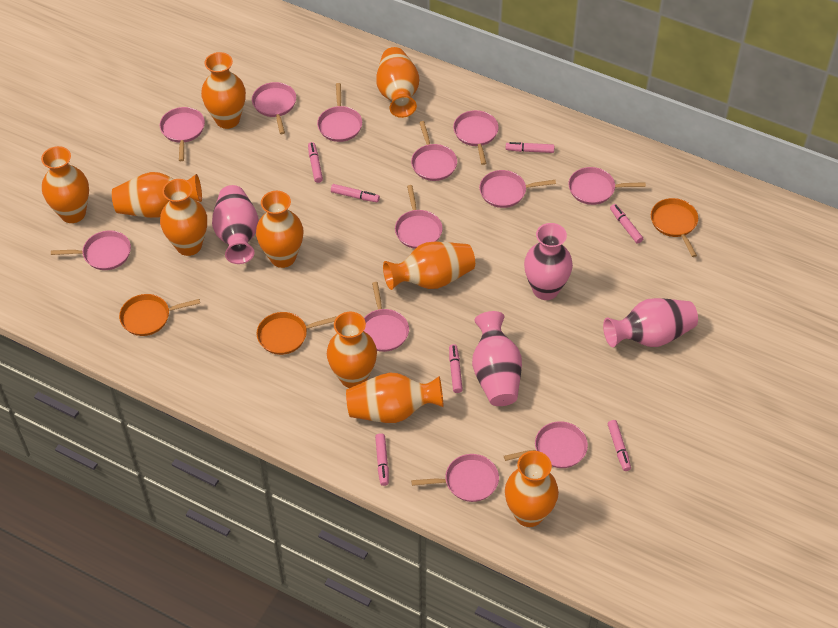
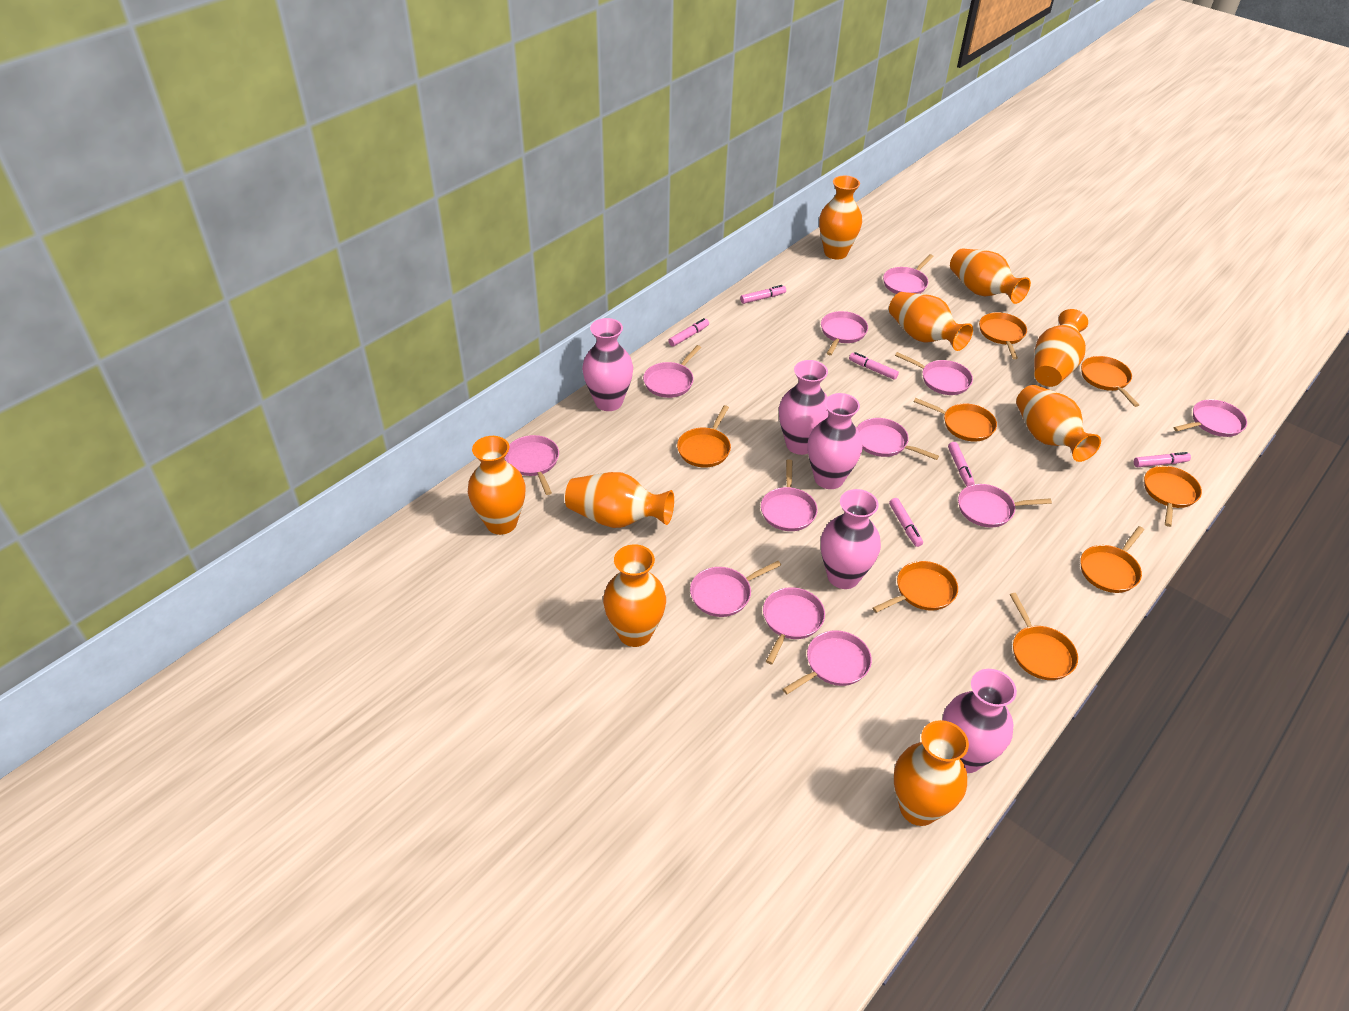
orange pan: [119,294,200,336] [257,312,337,355] [651,198,698,257] = 3 -> [677,405,731,468] [873,561,958,613] [914,398,997,442] [979,312,1027,359] [1010,593,1078,680] [1080,526,1144,593] [1081,356,1139,407] [1144,466,1202,527] = 8
orange vase: [41,146,89,223] [112,172,202,218] [160,179,207,256] [201,52,246,129] [256,191,303,268] [327,312,377,388] [346,373,444,423] [376,47,419,118] [383,241,475,290] [505,451,559,527] = 10 -> [468,436,526,535] [565,472,674,528] [603,544,666,647] [819,176,862,259] [889,292,973,351] [894,720,969,826] [950,248,1031,304] [1016,385,1101,462] [1034,309,1088,387] = 9
pink marker: [308,142,323,183] [331,184,380,202] [375,433,389,486] [449,344,463,393] [506,142,554,153] [608,420,631,471] [610,204,643,244] = 7 -> [668,318,709,347] [740,285,786,304] [849,352,899,380] [889,498,923,547] [948,442,975,486] [1134,452,1191,467] = 6
pink vase: [212,185,259,264] [472,311,522,406] [524,223,573,300] [603,298,698,347] = 4 -> [582,318,633,411] [779,360,829,455] [808,393,863,489] [821,489,881,589] [942,669,1017,773] = 5

